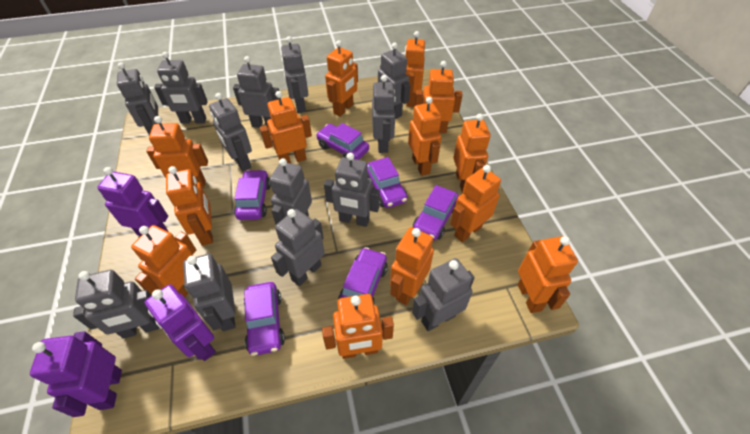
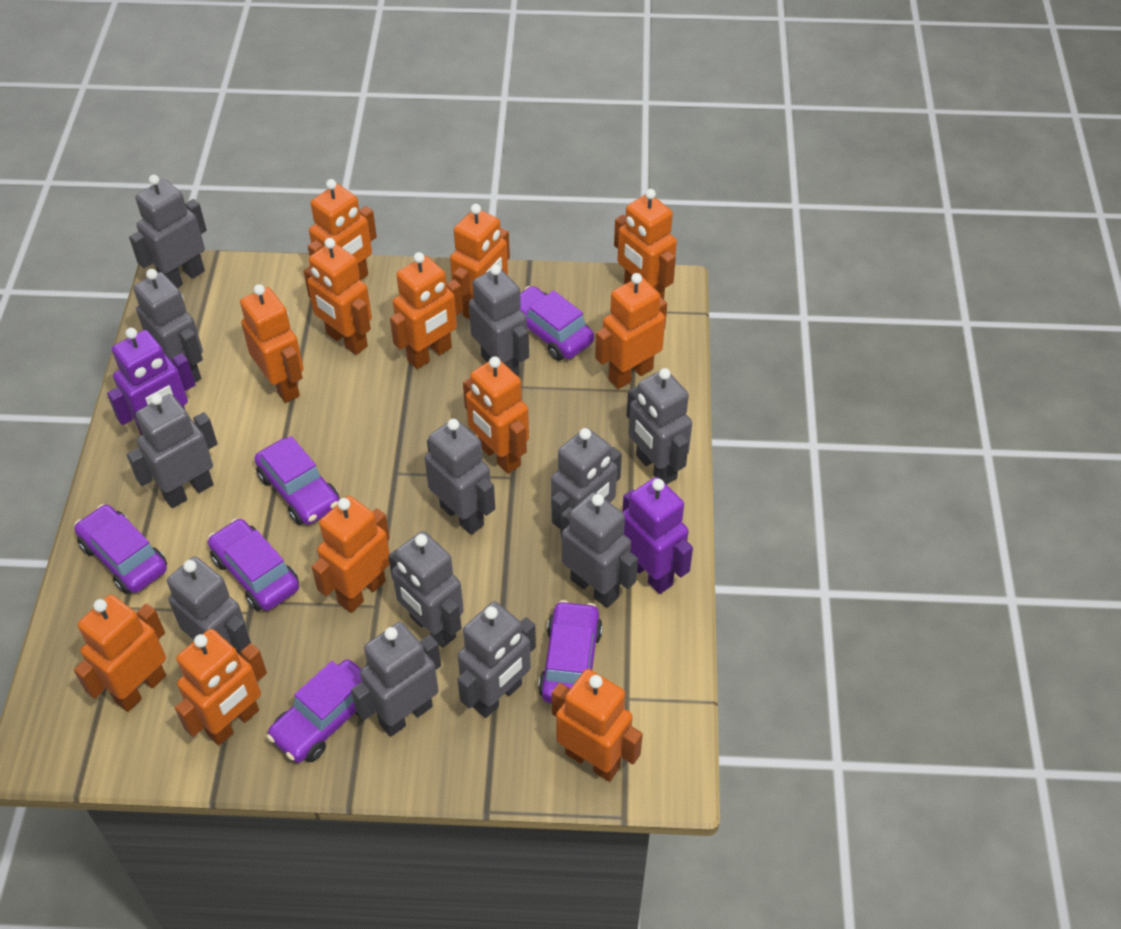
grey robot: [73,270,159,339] [117,62,159,135] [154,52,208,124] [183,254,236,331] [209,93,252,171] [233,56,279,129] [269,158,312,224] [271,209,325,286] [281,36,308,113] [324,153,380,227] [372,75,396,153] [378,43,410,119] [412,258,475,331] = 13 -> [127,393,218,508] [129,175,207,288] [133,269,203,382] [167,556,251,656] [351,622,441,737] [388,531,464,648] [425,419,495,535] [457,601,536,718] [469,264,529,376] [551,428,622,534] [561,492,638,608] [627,368,692,485] = 12
orange robot: [131,225,196,297] [146,116,208,188] [166,166,213,246] [260,91,312,163] [322,294,394,359] [325,40,358,117] [390,227,434,305] [404,31,425,107] [408,97,442,176] [415,61,462,133] [450,165,501,242] [453,114,491,193] [518,236,578,313] = 13 -> [74,594,166,712] [175,629,267,745] [240,284,304,403] [303,238,372,355] [308,179,377,281] [312,496,390,613] [390,252,463,369] [450,204,510,320] [463,356,529,474] [552,669,643,782] [595,273,667,389] [614,189,677,299] = 12
purple robot: [30,332,122,417] [97,167,169,236] [145,284,216,361] = 3 -> [107,328,196,435] [622,477,693,594] = 2

